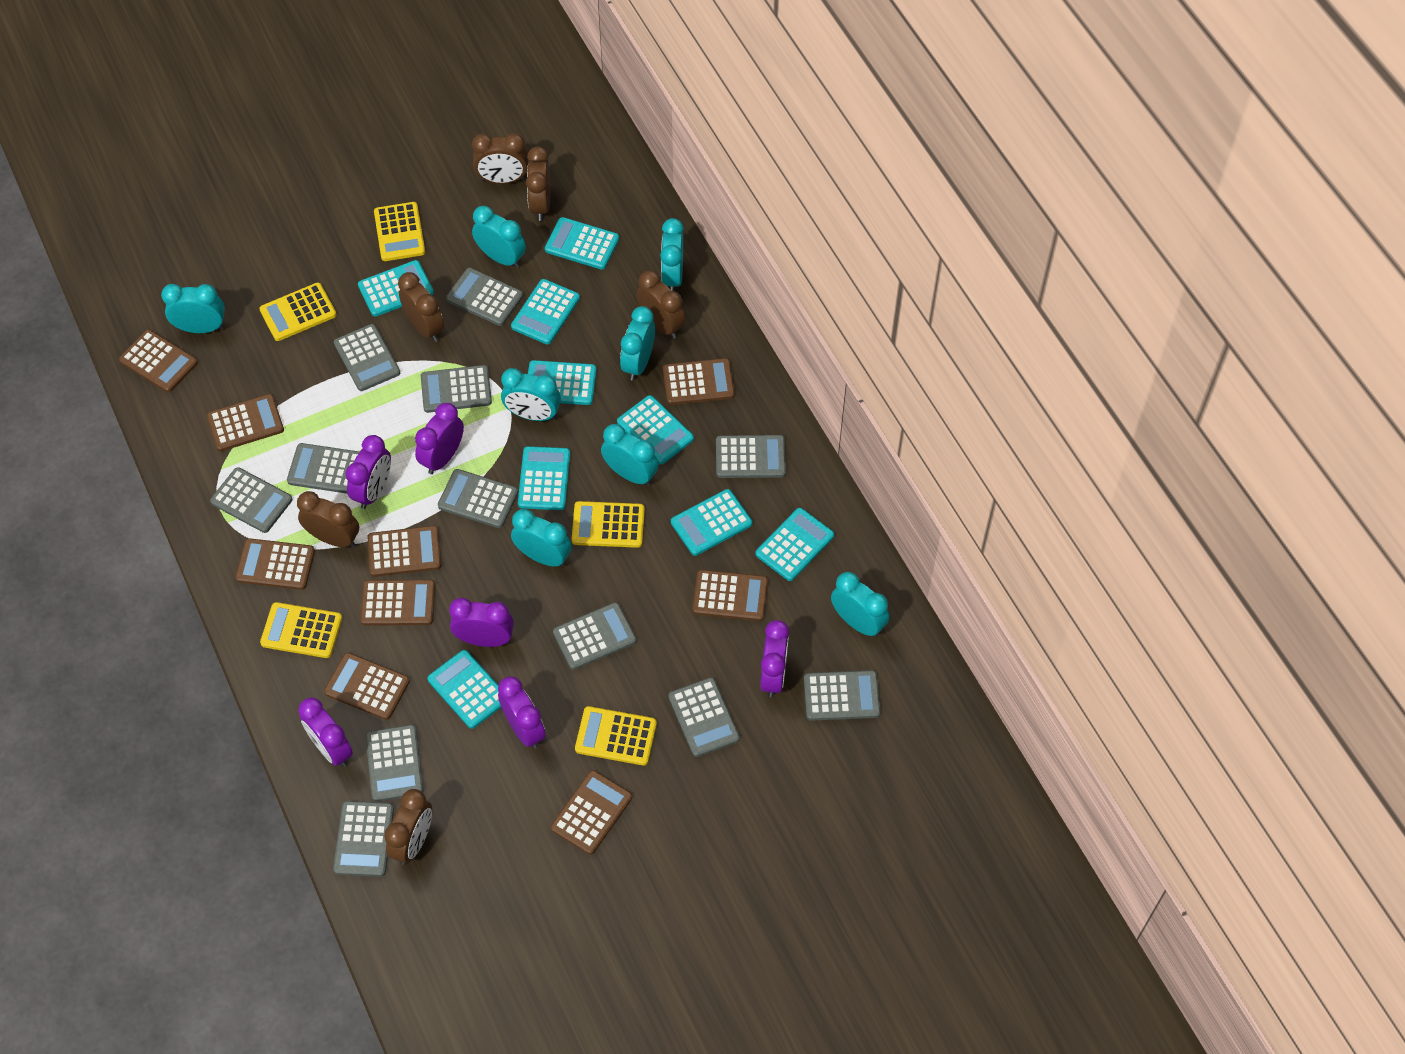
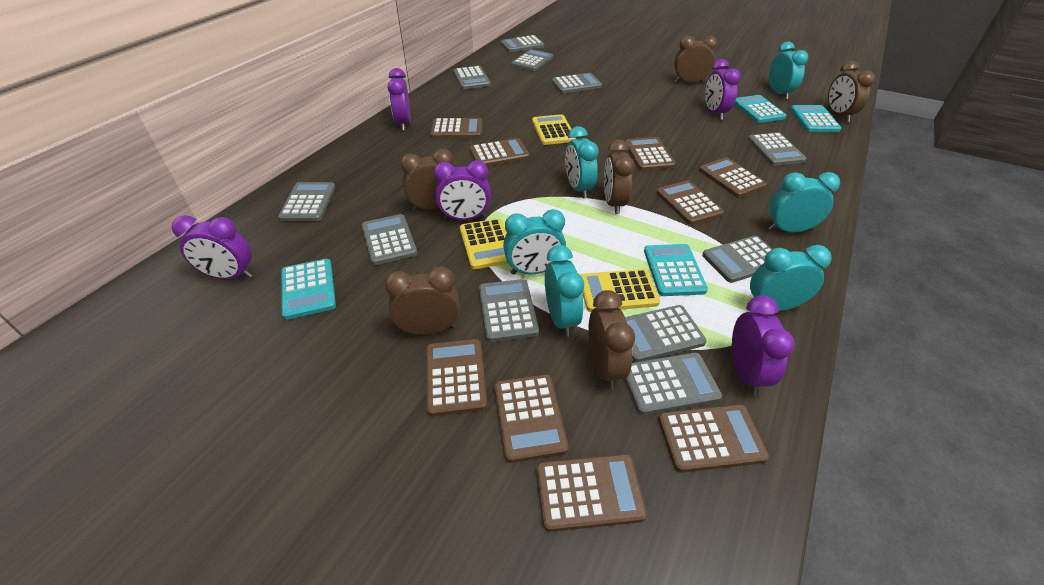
grey calculator: [210,467,292,533] [287,443,359,494] [333,801,394,877] [334,324,400,391] [366,725,423,802] [421,365,492,413] [438,469,518,528] [446,268,523,326] [553,602,637,670] [668,677,740,757] [716,435,786,478] [804,670,881,721] = 12 -> [278,182,336,221] [362,214,417,265] [453,66,491,90] [479,279,539,342] [501,35,544,52] [511,49,553,71] [552,73,602,93] [624,353,722,415] [625,305,706,362] [702,236,772,283] [748,132,807,166] = 11
purple clock: [298,697,353,767] [345,435,391,509] [415,403,464,474] [449,598,514,647] [498,676,546,749] [760,620,789,697] = 6 -> [172,215,252,279] [388,68,411,131] [434,160,491,220] [705,59,741,120] [732,295,795,396] = 5
turquoise calculator: [358,260,434,317] [427,650,501,729] [511,279,580,345] [518,446,570,510] [528,360,597,405] [545,217,619,270] [617,395,694,464] [671,489,752,556] [756,508,834,581] = 9 -> [281,259,336,320] [644,244,708,296] [735,95,787,123] [790,105,842,132] = 4
turquoise clock: [161,284,225,333] [472,206,526,268] [501,368,561,421] [511,509,572,567] [601,424,659,486] [620,306,655,381] [660,218,684,291] [831,572,889,637] = 8 -> [503,209,566,275] [545,245,584,337] [565,126,599,199] [750,245,832,311] [768,172,840,232] [769,42,808,100] = 6
yellow calculator: [259,283,337,341] [260,602,342,658] [374,202,425,261] [572,501,645,548] [575,706,657,766] = 5 -> [460,218,508,269] [532,114,576,145] [580,269,660,312] = 3

